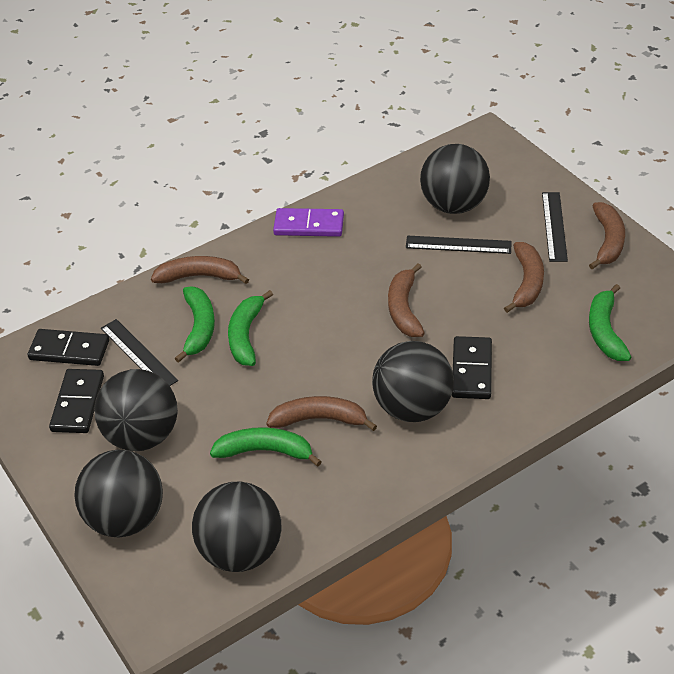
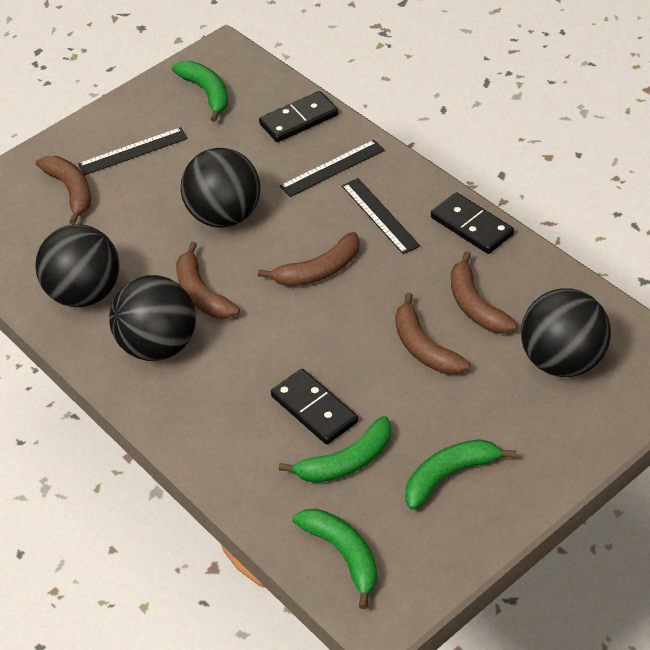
black ball: [74,450,163,537] [94,369,178,451] [192,482,281,572] [372,341,454,422] [420,144,490,214] = 5 -> [35,224,120,307] [109,275,196,361] [181,148,260,228] [521,288,611,377] = 4
purple domino: [273,208,344,237] = 1 -> none = 0

